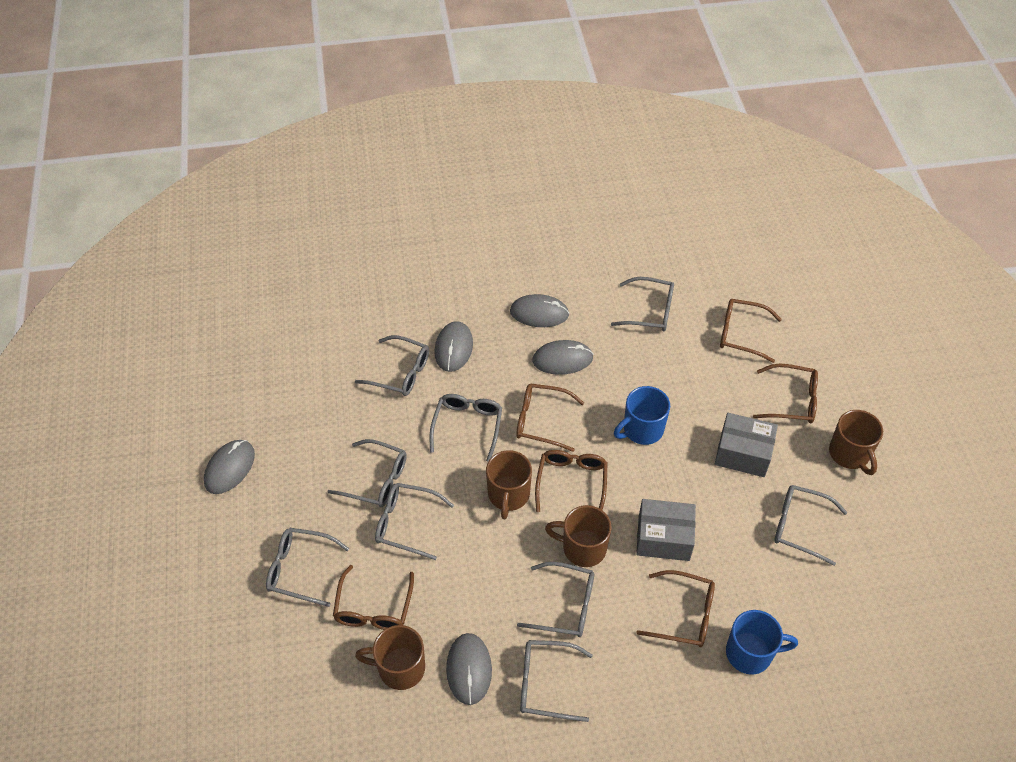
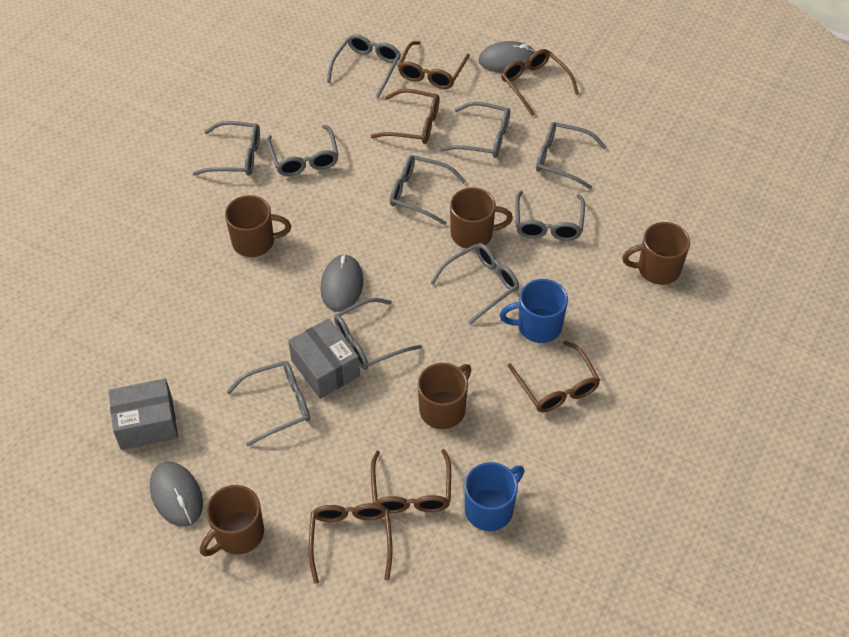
brown mug: [355,625,425,690] [486,450,532,519] [545,505,612,567] [829,410,883,475] = 4 -> [200,485,264,556] [225,195,291,257] [418,363,471,429] [450,187,513,249] [622,222,690,285] = 5
grey glasses: [266,528,349,607] [327,439,407,507] [355,335,429,396] [375,483,454,560] [430,394,502,461] [517,562,594,637] [520,640,593,722] [611,277,674,331] [774,485,848,566] = 9 -> [193,121,260,176] [226,361,310,447] [267,125,339,176] [327,34,401,98] [334,298,422,370] [390,155,466,225] [431,243,519,325] [440,102,510,158] [515,190,585,241] [536,122,606,189] = 10
grey mouse: [204,440,255,494] [434,321,473,372] [446,633,492,705] [510,294,569,327] [532,340,593,375] = 5 -> [150,462,203,527] [320,254,363,312] [478,41,535,73] = 3

